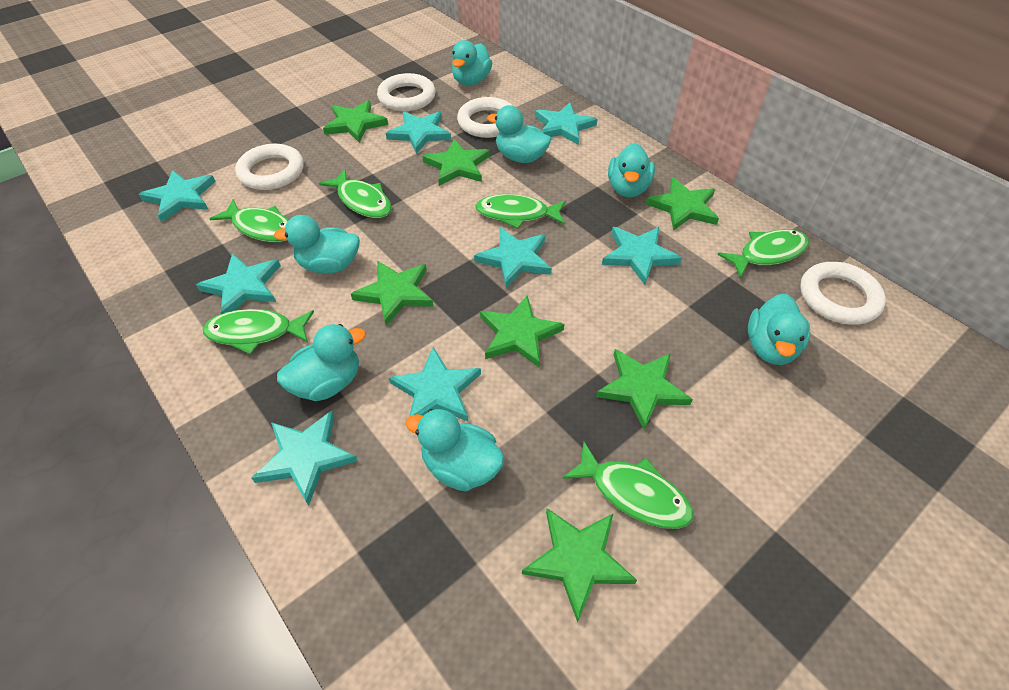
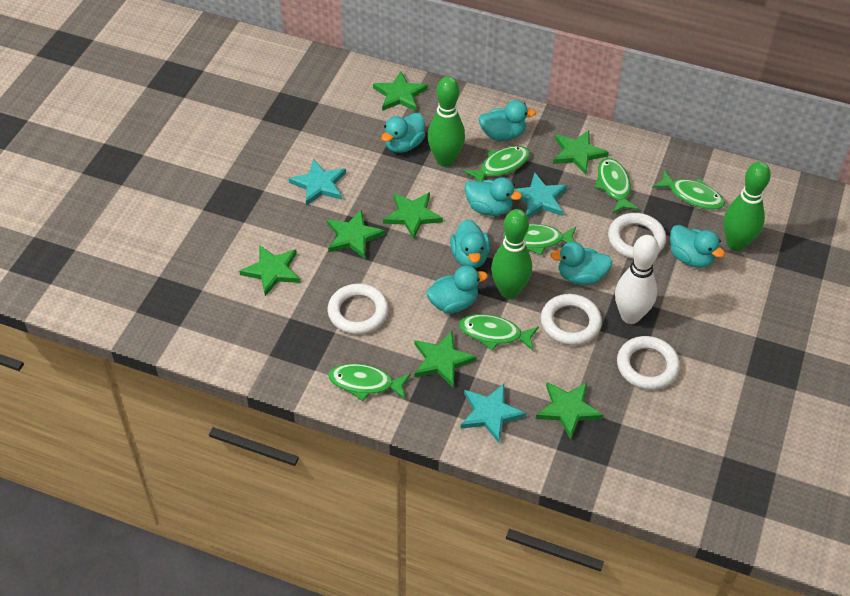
green bowling pin: none = 0 -> [428,76,465,167] [491,209,532,299] [723,162,771,251] = 3
turquoise star: [139,170,216,222] [196,253,281,314] [252,411,358,506] [386,111,451,154] [389,347,481,422] [474,227,552,288] [535,103,598,145] [602,227,682,285] = 8 -> [289,159,346,206] [460,384,526,443] [514,172,567,218] = 3
white bowling pin: none = 0 -> [615,235,659,324] = 1

